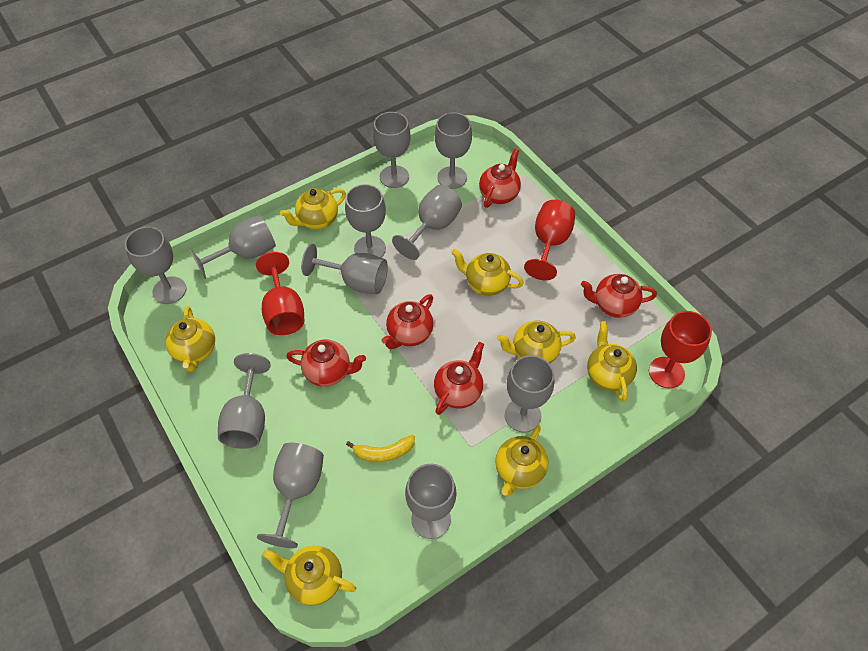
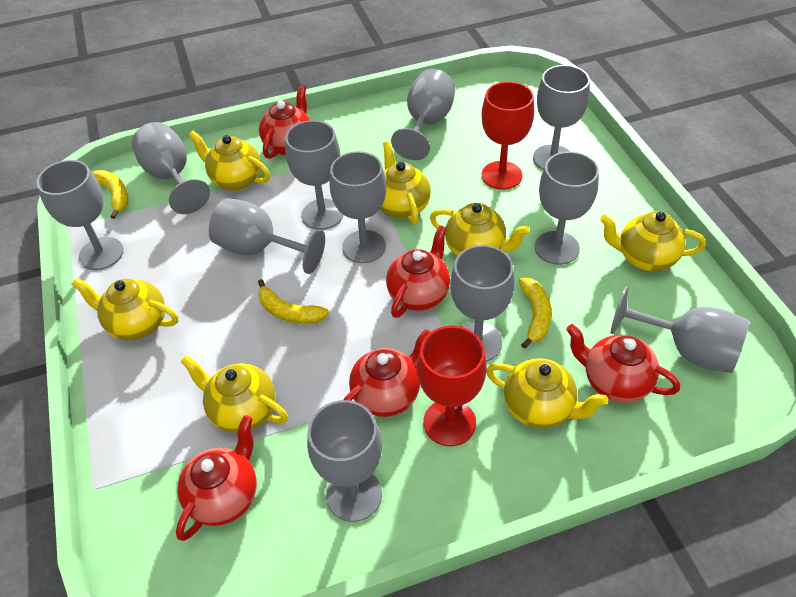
red goblet: [256,252,304,335] [524,200,575,280] [649,311,712,388] = 3 -> [417,326,487,446] [481,81,534,190] = 2
yellow banana: [346,435,415,462] = 1 -> [92,170,129,219] [258,279,329,324] [519,278,552,349] = 3

